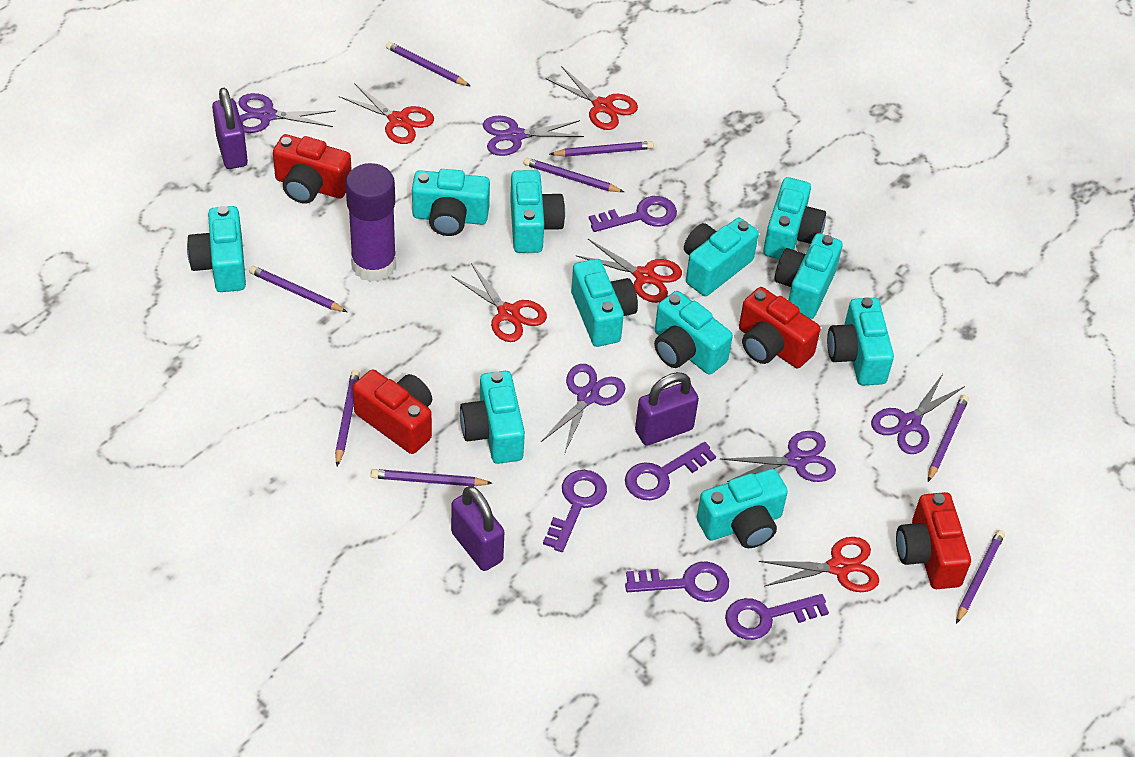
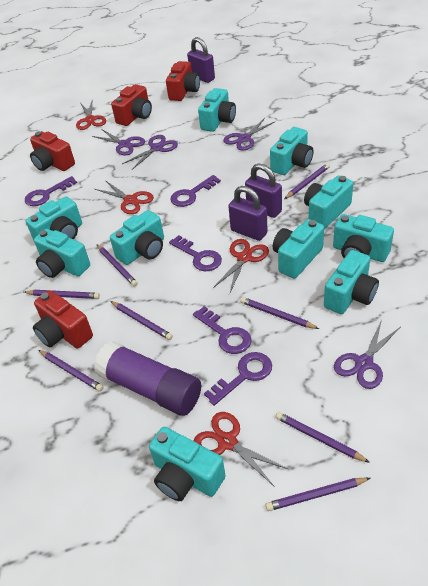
purple scissors: [238,93,336,133] [483,116,584,156] [540,364,625,454] [720,431,836,482] [871,374,965,454] = 5 -> [92,129,145,156] [122,135,178,170] [223,118,276,151] [334,320,400,389] = 4
red scissors: [339,83,434,144] [452,263,547,342] [546,66,638,130] [576,239,682,303] [759,537,879,592] = 5 -> [76,101,106,130] [95,180,154,214] [194,412,288,487] [213,239,269,293] = 4
turquoise camera: [187,206,246,292] [412,169,490,236] [460,371,525,464] [510,170,565,253] [571,259,638,347] [654,291,733,375] [684,218,759,296] [697,469,788,548] [763,177,826,259] [774,233,843,319] [827,297,894,385] = 11 -> [26,196,82,240] [34,229,90,278] [110,210,164,265] [149,427,226,501] [198,88,236,132] [270,127,314,175] [273,219,324,279] [304,175,353,229] [324,250,379,314] [333,214,394,262] = 10

